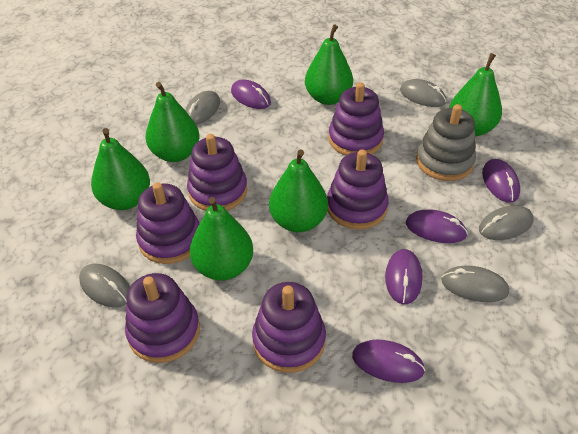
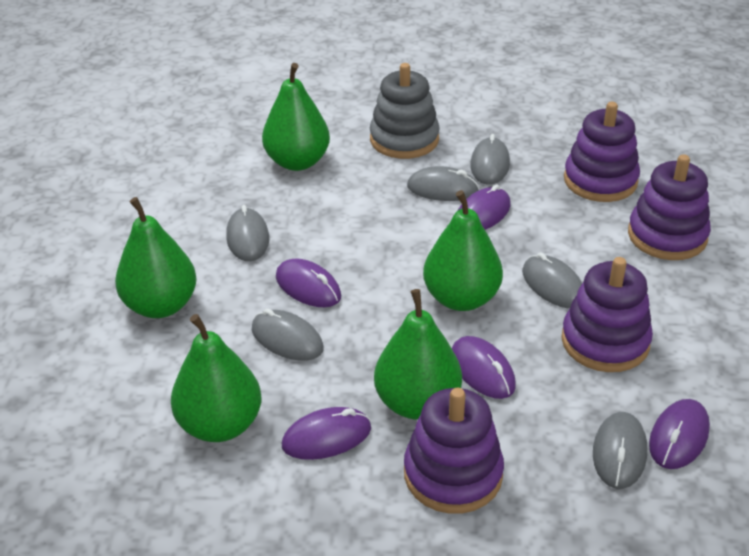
green pear: [91,128,150,210] [146,82,200,162] [190,197,253,281] [269,149,328,232] [305,24,353,105] [449,53,502,136] = 6 -> [115,197,197,318] [171,314,261,442] [262,63,330,171] [374,289,462,420] [423,190,503,311] = 5
grey mouse: [79,264,130,308] [185,91,220,125] [400,79,446,107] [441,266,509,302] [479,205,534,240] = 5 -> [226,205,269,261] [252,309,324,361] [407,166,479,201] [470,134,510,185] [522,252,582,308] [593,412,647,489] = 6
purple stacking toy: [125,273,200,363] [136,182,200,264] [187,134,248,211] [252,282,326,373] [327,150,389,230] [328,82,384,155] = 6 -> [404,388,504,514] [561,257,653,372] [564,102,640,202] [628,154,711,260] = 4

